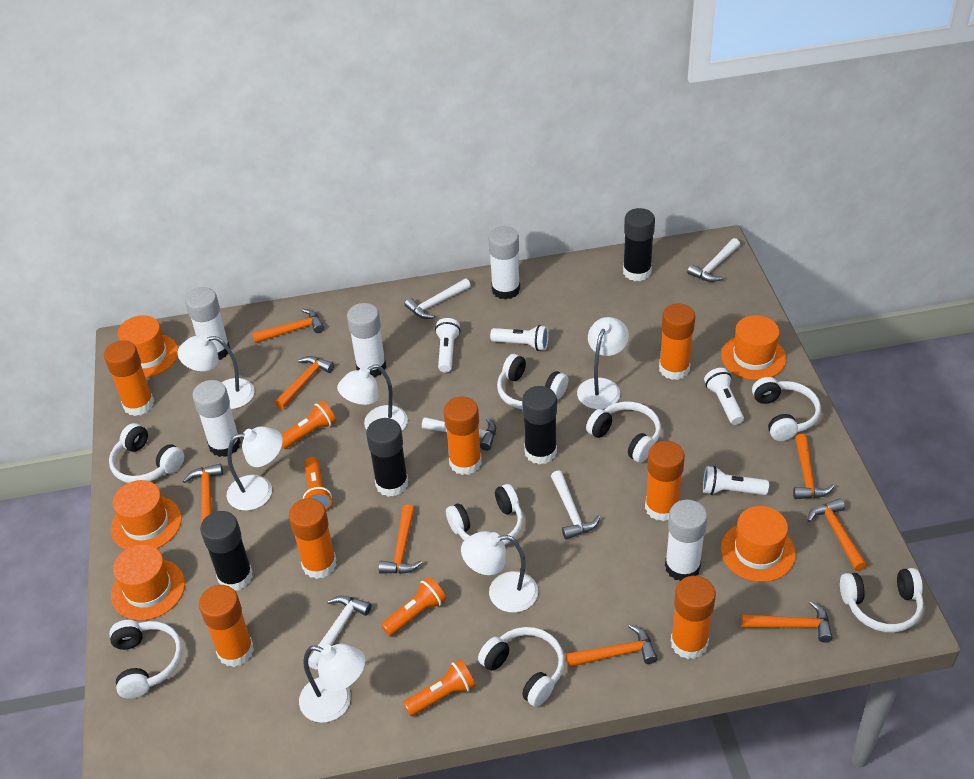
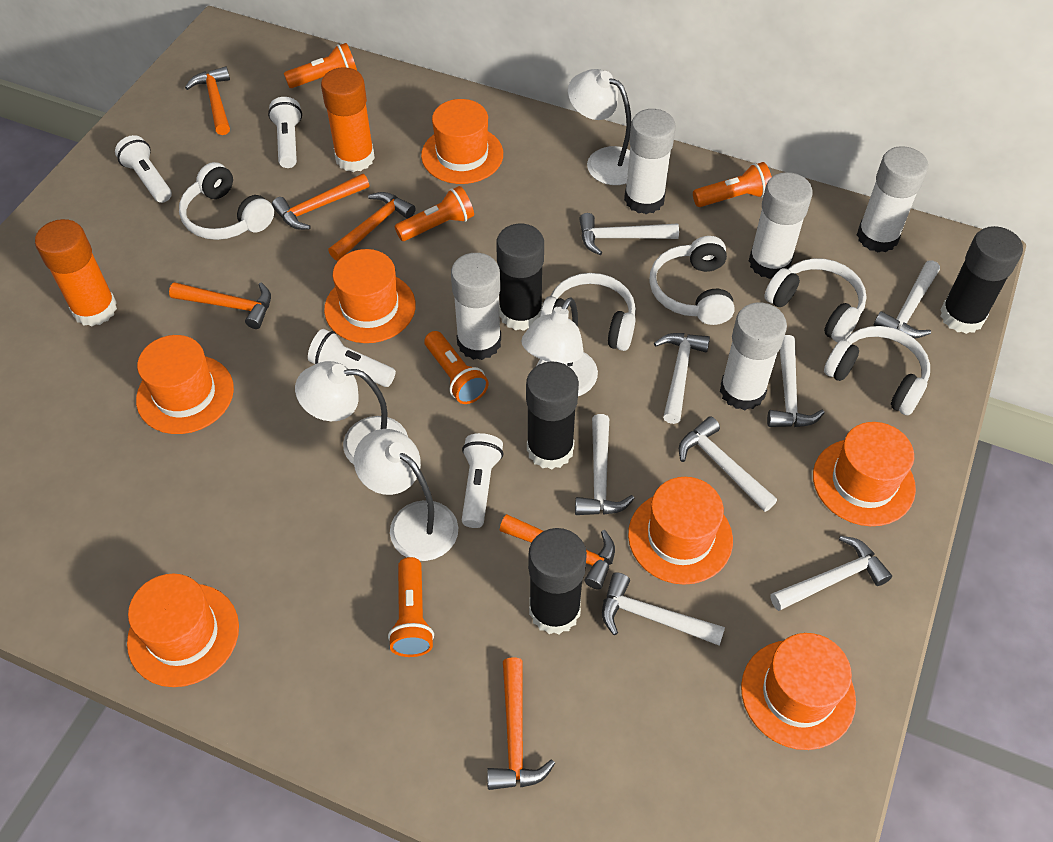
orange flashlight: [281,401,336,449] [303,457,332,510] [381,577,446,636] [403,659,475,716] = 4 -> [284,43,357,88] [388,557,434,657] [395,186,474,241] [424,331,489,404] [693,162,772,207] = 5
orange glue stick: [104,340,154,416] [199,585,254,667] [289,498,337,579] [443,397,482,475] [645,441,685,521] [659,303,695,380] [671,576,716,659] = 7 -> [35,219,117,327] [321,67,375,172] = 2
orange hammer: [183,464,223,524] [252,309,324,343] [275,356,334,409] [379,504,422,574] [566,624,658,667] [741,601,833,642] [793,434,834,499] [807,498,867,571] = 8 -> [169,282,271,329] [185,66,230,135] [272,174,369,230] [328,192,416,261] [487,657,555,790] [500,514,615,590] = 6
orange hat: [111,480,182,550] [111,544,185,621] [118,315,178,378] [721,315,786,380] [721,506,796,582] = 5 -> [127,574,239,687] [136,335,234,434] [324,249,416,343] [421,99,503,184] [628,477,733,585] [741,633,856,750] [813,422,916,526] = 7
white hammer: [308,595,371,669] [404,278,471,319] [422,417,496,451] [551,470,600,540] [687,238,740,282] = 5 -> [575,414,635,515] [579,213,679,255] [602,572,725,645] [654,333,710,424] [679,416,777,512] [767,335,825,427] [770,536,892,611] [874,260,940,339] = 8
white headphones: [109,423,184,483] [109,620,182,699] [446,484,523,545] [478,627,564,707] [497,354,568,409] [586,402,661,463] [752,377,821,441] [840,568,924,632] = 8 -> [179,162,274,240] [540,273,636,351] [649,236,735,325] [764,258,867,343] [824,326,930,415] = 5
white lamp: [177,334,255,409] [227,427,283,511] [299,644,366,723] [337,364,408,431] [461,531,538,613] [577,317,629,409] = 6 -> [295,361,408,464] [354,429,458,561] [521,297,598,396] [568,69,631,185] = 4

